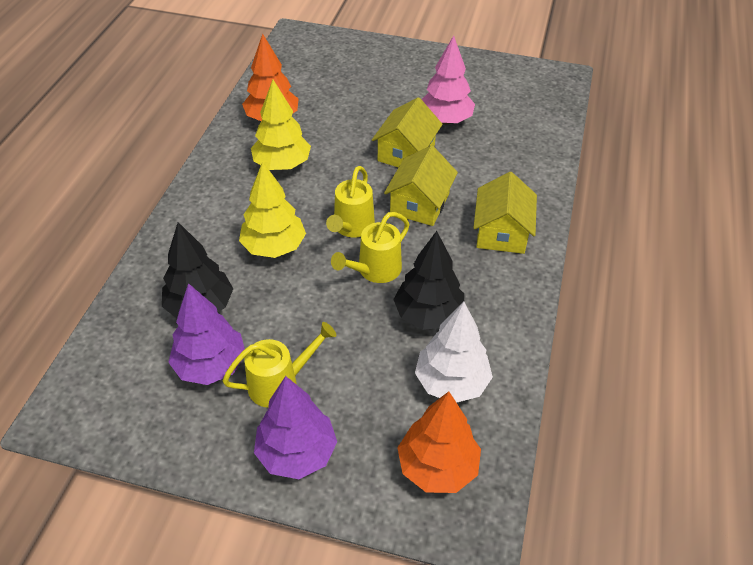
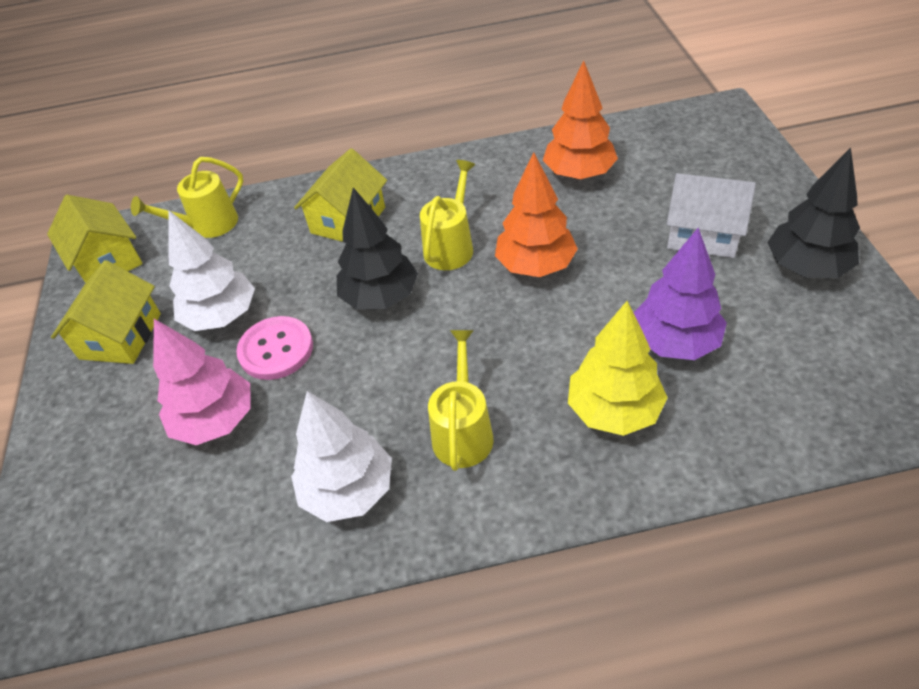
pink button: none = 0 -> [236,316,313,380] = 1
purple tree: [168,283,245,385] [254,376,337,479] = 2 -> [634,228,727,360] = 1
white house: none = 0 -> [667,173,756,258] = 1
white tree: [415,302,493,403] = 1 -> [168,211,255,331] [291,391,392,522] = 2
yellow tree: [239,161,306,258] [251,80,311,170] = 2 -> [568,301,668,436] = 1

